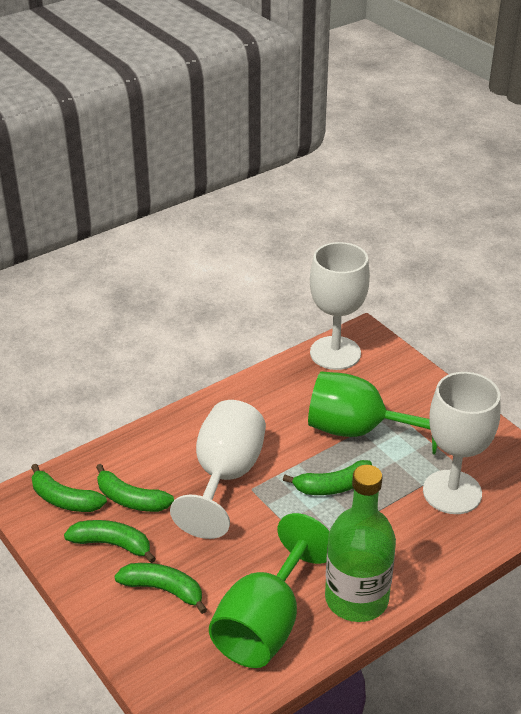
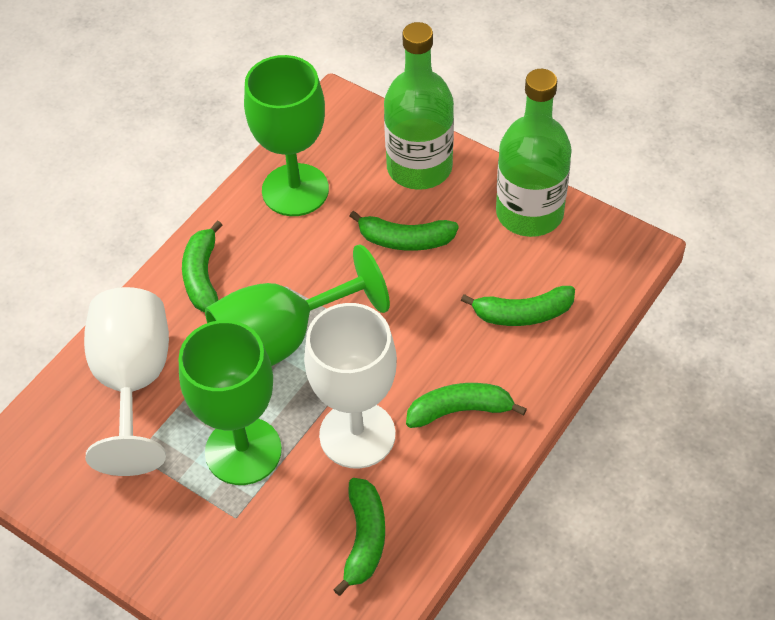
green bottle: [325,465,396,622] = 1 -> [384,22,454,190] [496,69,572,237] = 2
green goblet: [209,513,329,668] [308,371,438,455] = 2 -> [179,320,282,485] [205,244,390,366] [244,55,329,216] = 3
white goblet: [170,400,266,539] [310,242,370,370] [423,372,500,514] = 3 -> [84,287,169,476] [304,303,397,468] = 2

